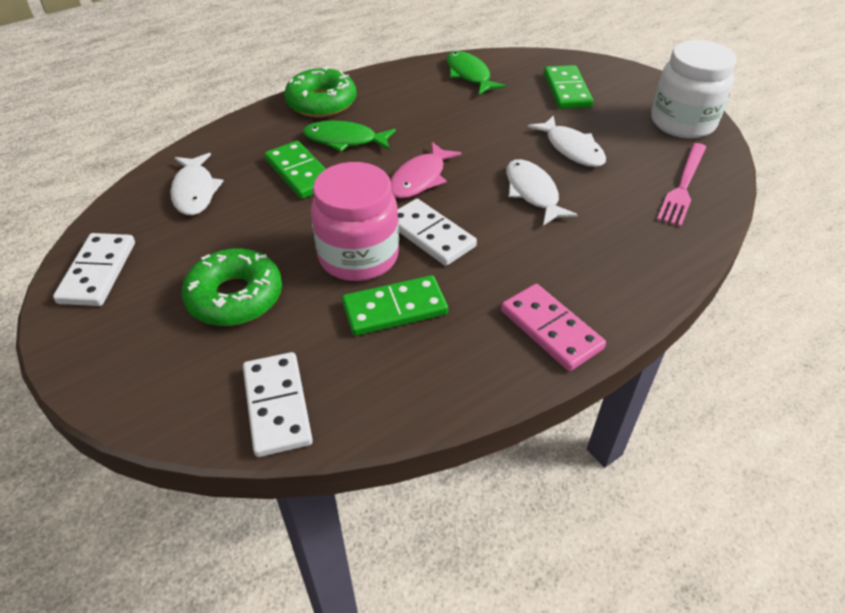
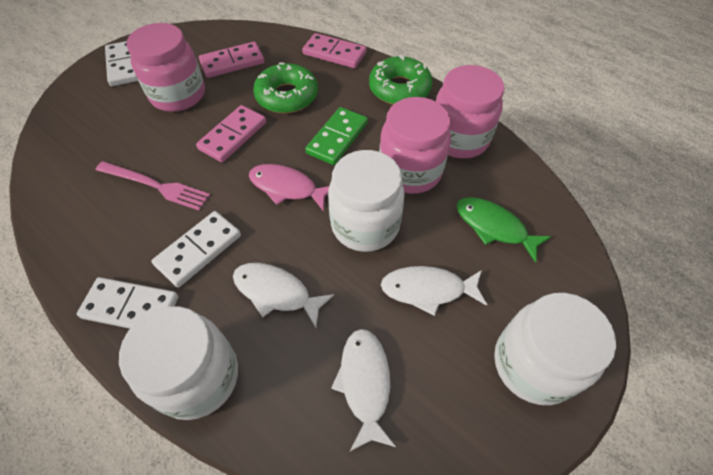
green domino: [264,141,326,199] [342,275,448,336] [544,65,593,109] = 3 -> [305,107,368,165] = 1
green fish: [303,120,396,152] [447,51,506,95] = 2 -> [457,197,551,263] = 1
pink domino: [501,284,606,371] = 1 -> [196,105,266,162] [199,42,264,78] [302,33,367,68] = 3
pink jar: [311,162,399,281] = 1 -> [127,23,205,112] [379,97,451,194] [436,65,505,158] = 3
white jar: [651,40,736,138] = 1 -> [119,307,238,420] [328,150,405,252] [494,293,616,405] = 3

